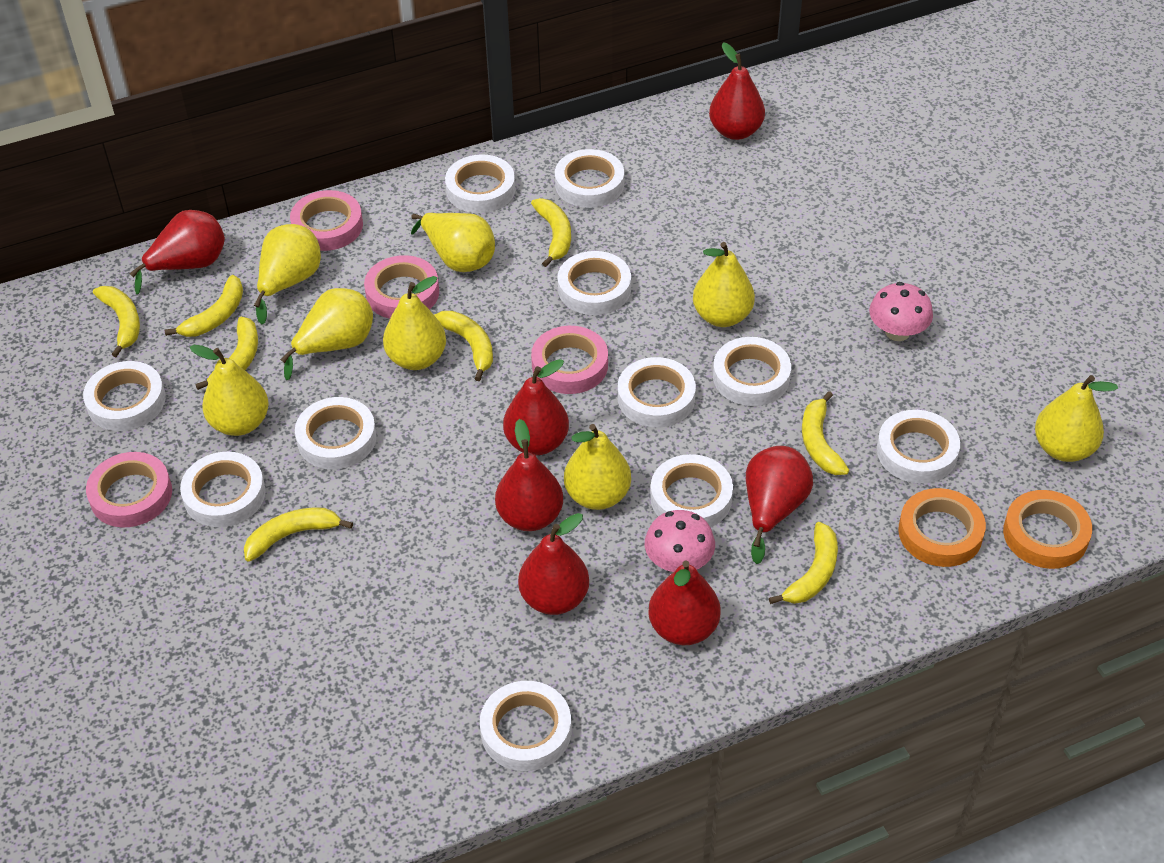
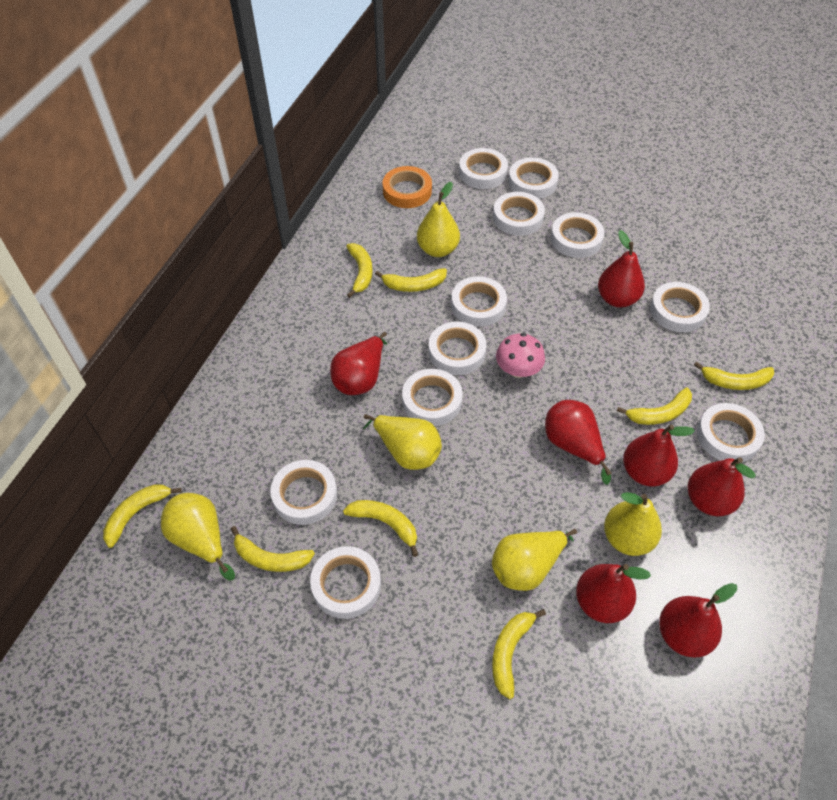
orange tape: [898,488,986,567] [1003,490,1092,569] = 2 -> [382,166,432,208] = 1
pink mushroom: [645,510,715,572] [869,282,933,341] = 2 -> [496,333,545,378] = 1
pink tape: [86,452,172,527] [290,190,363,251] [364,255,439,319] [531,326,608,394] = 4 -> none = 0
yellow pear: [190,345,269,436] [254,224,321,325] [280,288,373,380] [383,276,446,370] [411,213,495,272] [564,424,631,510] [693,242,755,327] [1035,375,1118,462] = 8 -> [161,493,235,581] [363,414,442,470] [417,182,460,257] [492,529,577,591] [604,492,662,556] = 5

